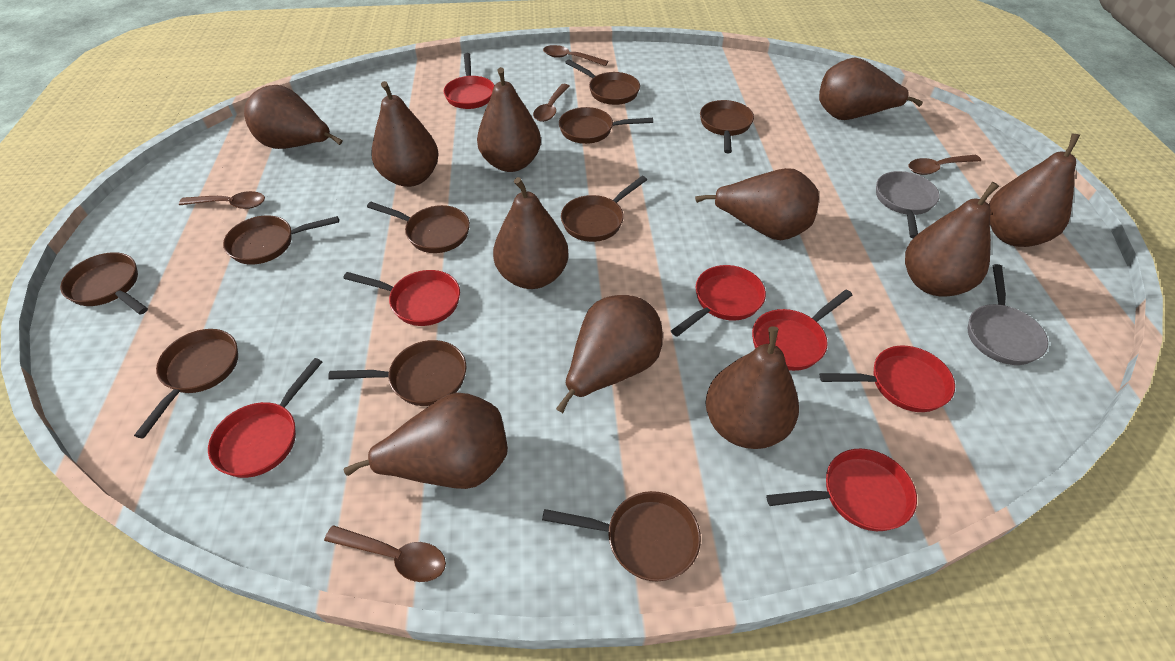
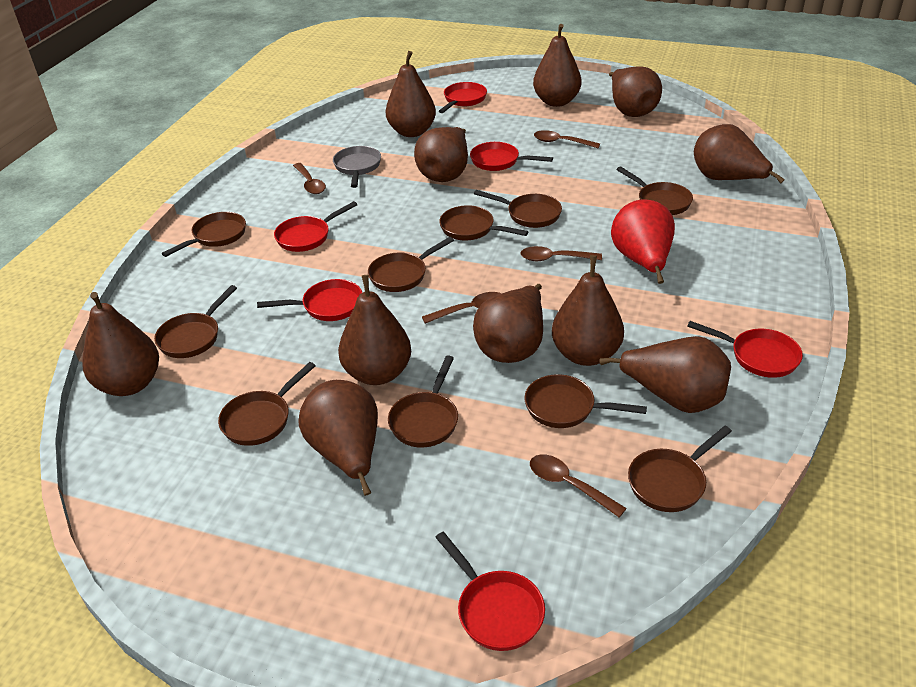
grey pan: [876,171,940,239] [968,264,1048,365] = 2 -> [333,146,381,188] = 1
red pan: [208,358,322,478] [343,270,460,326] [444,53,495,109] [671,265,766,337] [752,290,852,371] [766,449,917,531] [820,346,955,412] = 7 -> [257,279,362,321] [274,201,358,252] [435,532,545,651] [439,82,487,113] [470,142,553,171] [687,321,803,378] = 6
red pear: none = 0 -> [611,199,675,284] = 1

